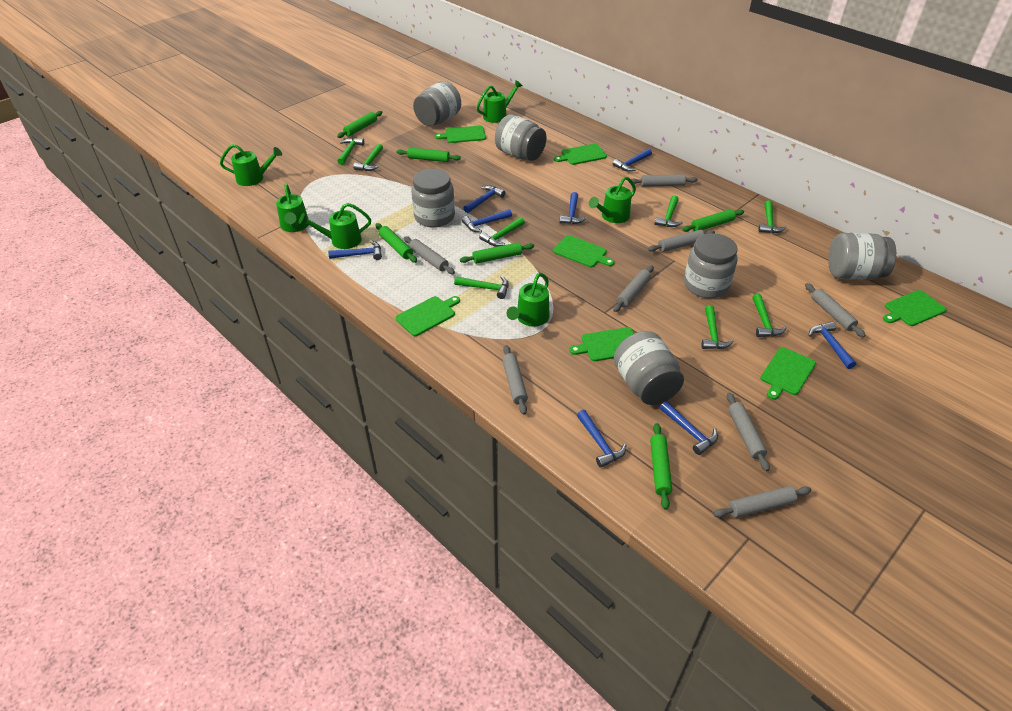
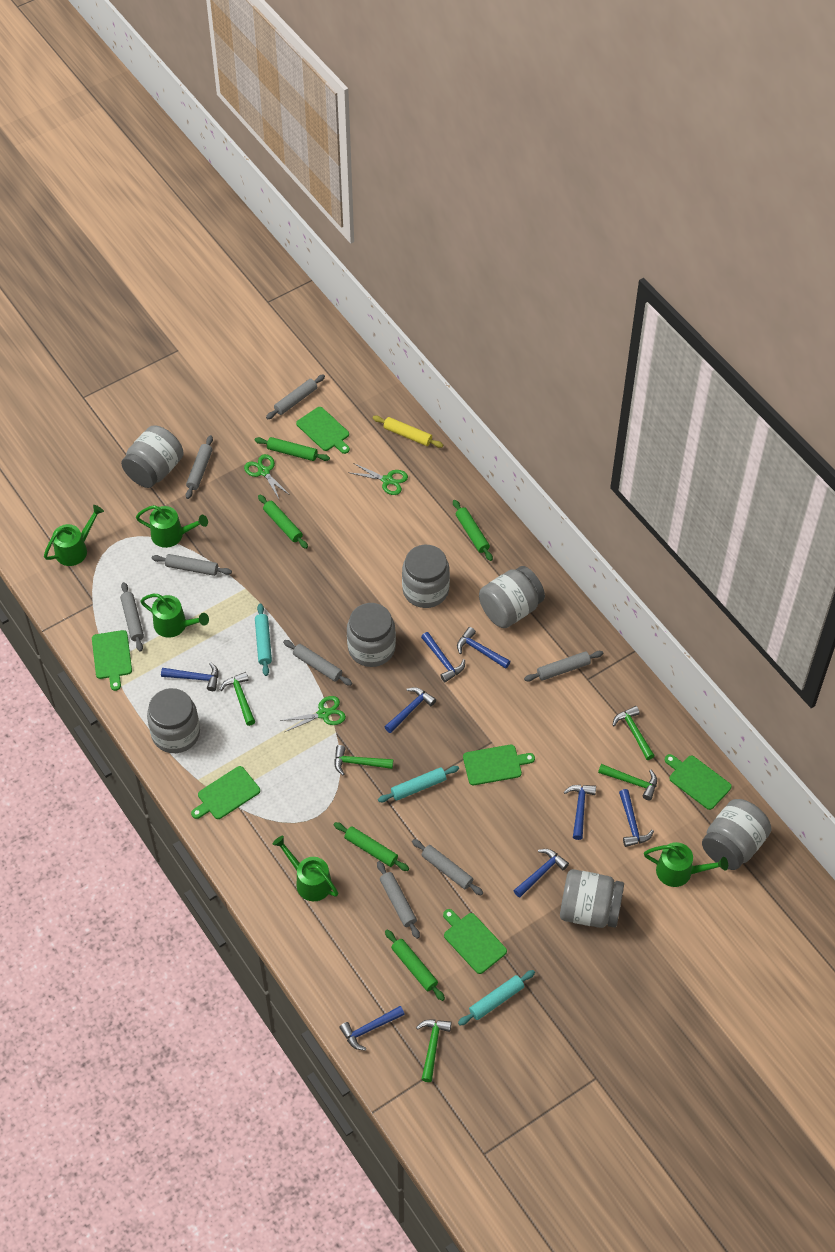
green cutting board: [396,296,460,336] [435,126,486,143] [553,235,614,267] [554,144,607,165] [570,327,634,361] [760,347,816,400] [883,290,947,326] = 7 -> [92,630,132,691] [191,766,260,819] [296,407,350,454] [443,909,507,974] [463,745,535,785] [665,754,732,810] = 6
green hammer: [337,138,365,165] [353,144,383,171] [454,276,509,299] [479,217,525,247] [655,195,683,227] [701,305,734,349] [752,294,787,337] [758,200,786,233] = 8 -> [220,672,255,726] [334,745,393,775] [416,1020,452,1082] [598,764,657,800] [613,706,655,760] = 5
green rolling pin: [337,111,383,138] [375,223,417,263] [396,148,461,162] [460,242,534,264] [650,423,672,510] [682,209,744,232] = 6 -> [254,437,330,461] [258,494,308,549] [334,822,409,871] [385,930,445,1001] [453,500,493,561] = 5
green scissors: none = 0 -> [244,454,291,501] [280,696,346,732] [348,463,408,495] = 3
green watering can: [220,144,282,186] [276,184,309,232] [299,203,371,249] [476,80,522,123] [507,273,550,327] [589,177,636,223] = 6 -> [44,505,104,566] [136,505,208,548] [141,594,209,638] [273,836,338,901] [644,842,728,887] = 5
grey jar: [411,169,455,227] [413,81,461,126] [495,114,547,161] [614,331,684,405] [684,233,737,298] [828,233,896,280] = 6 -> [121,425,183,488] [147,688,200,753] [347,603,396,667] [402,545,450,608] [479,566,545,628] [560,869,624,928] [702,799,772,870] = 7
turquoise rolling pin: none = 0 -> [255,603,272,676] [378,766,459,802] [458,970,535,1026] = 3
yellow rolling pin: none = 0 -> [373,416,443,448] = 1

